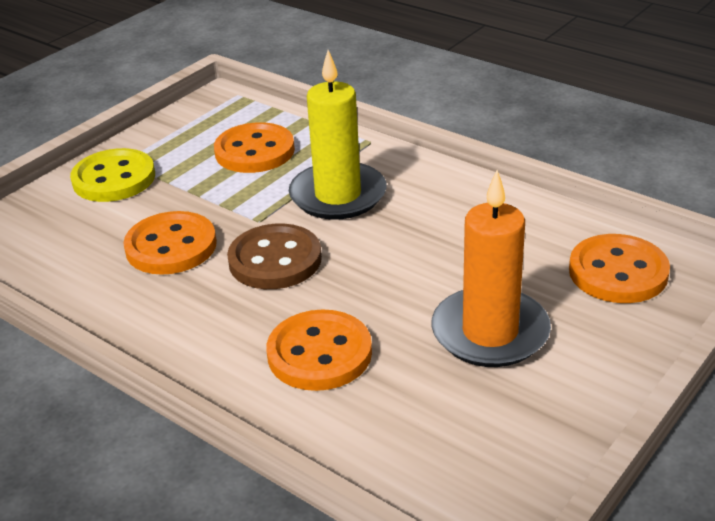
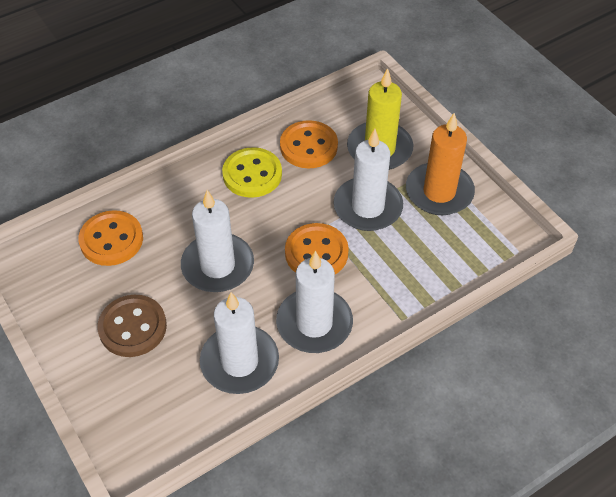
orange button: [123,211,217,275] [214,122,295,173] [266,309,372,391] [569,234,670,303] = 4 -> [79,210,143,266] [280,120,338,168] [285,223,349,274] = 3
white candle: none = 0 -> [181,190,254,292] [200,292,279,394] [276,251,353,353] [333,129,403,231] = 4

